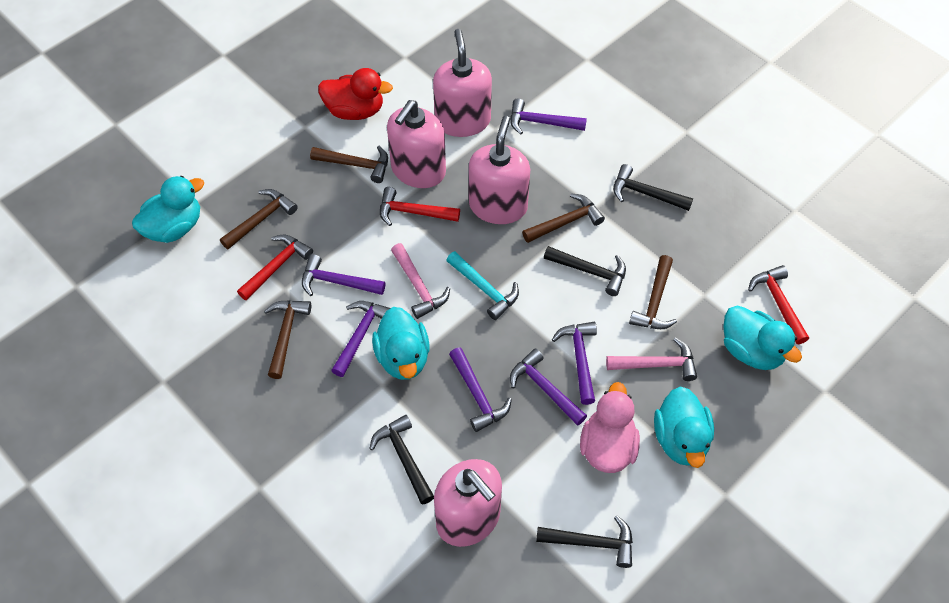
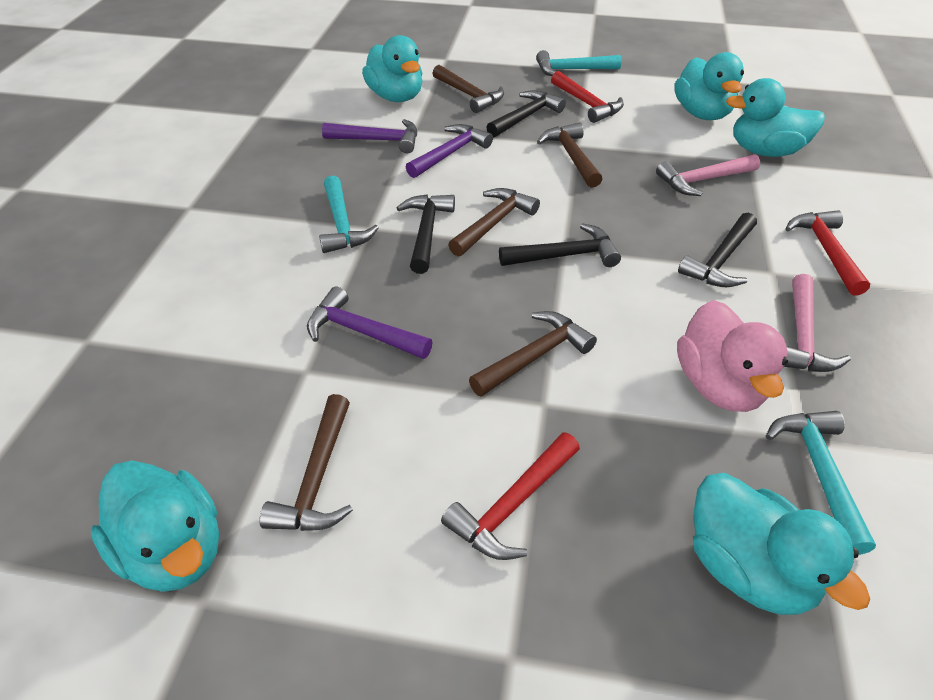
pink soap dispenser: [387,100,446,188] [433,29,492,137] [434,459,502,547] [469,116,530,224] = 4 -> none = 0
purple hammer: [302,254,385,296] [331,301,390,377] [449,347,512,432] [510,98,587,134] [510,348,587,426] [552,322,597,405] = 6 -> [307,287,433,359] [322,119,417,153] [406,124,493,178] = 3
red duck: [318,68,393,120] = 1 -> none = 0
turquoise duck: [132,176,204,243] [372,307,430,380] [654,387,714,468] [724,306,802,370] = 4 -> [91,460,219,592] [362,35,423,102] [674,52,744,120] [693,473,870,615] [726,78,825,157] = 5
turquoise hammer: [446,251,519,320] = 1 -> [319,175,379,253] [536,50,622,76] [766,411,876,555] = 3

